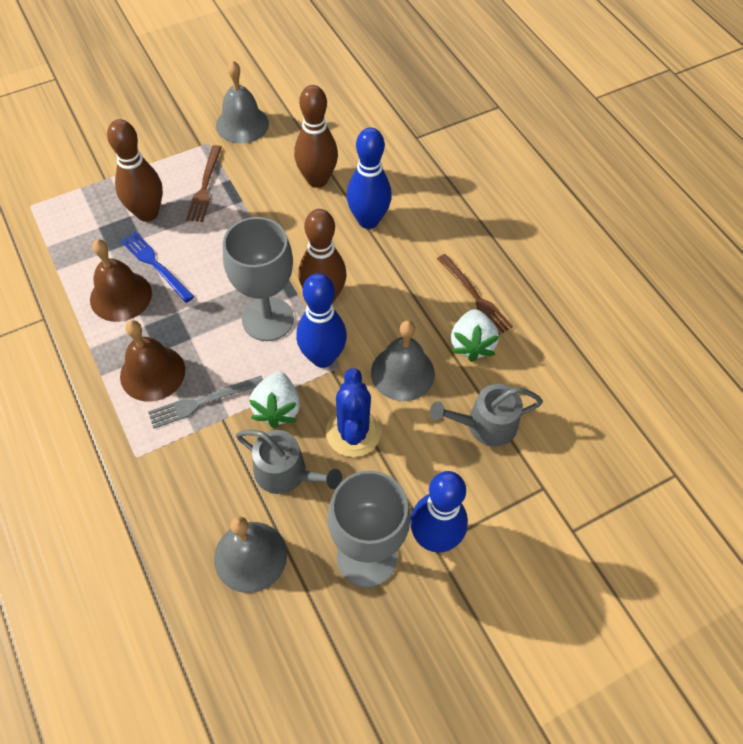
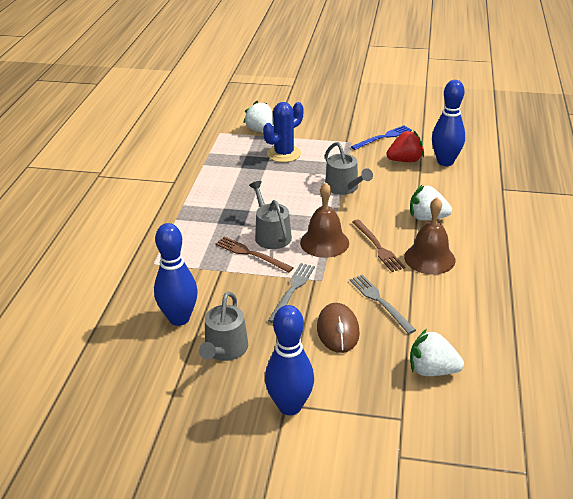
brown bowling pin: [107,119,163,222] [294,85,338,188] [298,209,347,303] = 3 -> none = 0
brown mouse: none = 0 -> [317,303,360,353] = 1
grey bell: [214,516,287,593] [216,60,269,144] [371,321,435,401] = 3 -> none = 0
grey fork: [148,376,263,429] = 1 -> [268,263,315,323] [349,275,416,334] = 2
grey goblet: [223,217,294,341] [328,471,411,587] = 2 -> none = 0
grey watering can: [236,430,342,494] [430,384,543,446] = 2 -> [199,291,248,361] [249,181,292,249] [325,142,373,195] = 3
red strawberry: none = 0 -> [386,130,424,162] = 1
white strawberry: [249,372,300,428] [451,309,499,362] = 2 -> [243,101,274,132] [410,185,452,221] [410,329,464,376] = 3

